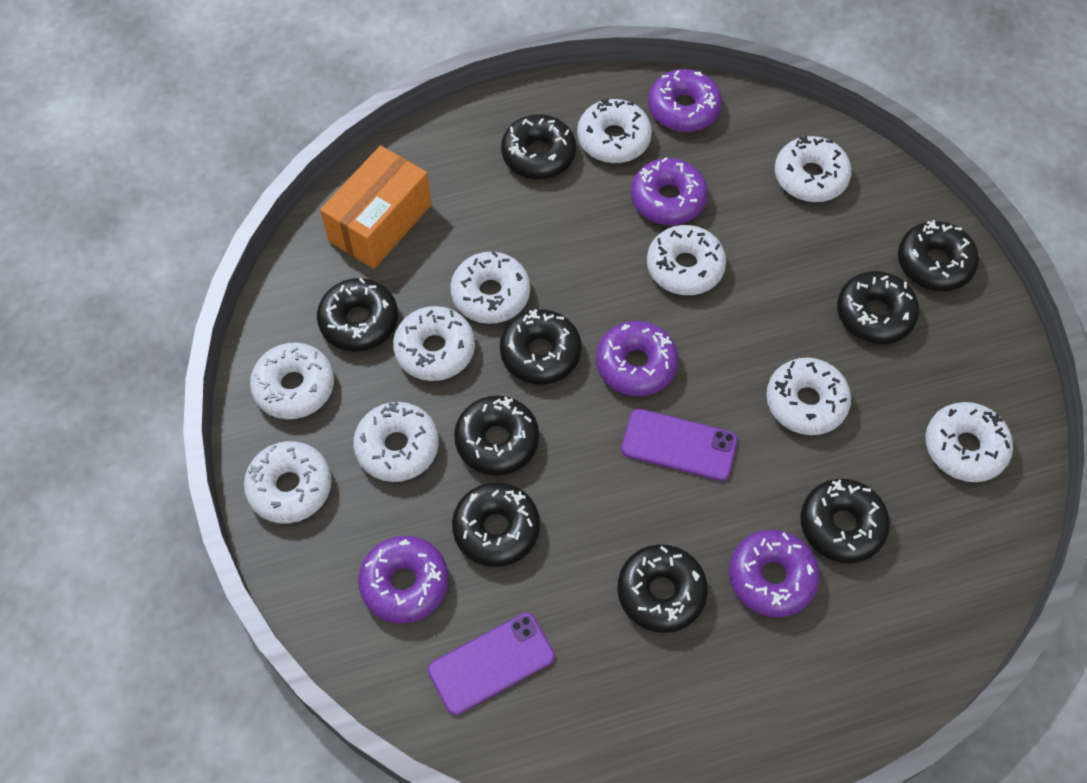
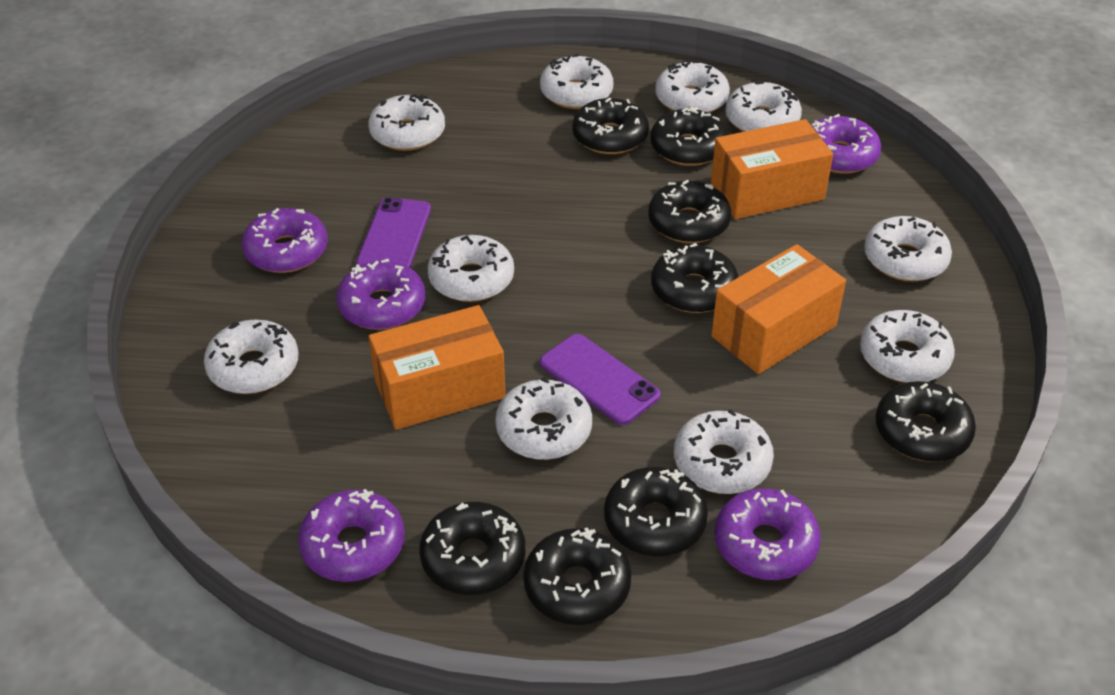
black donut: [317,278,398,352] [452,482,540,567] [454,395,539,475] [500,309,581,384] [501,114,576,179] [617,544,708,633] [800,479,890,563] [837,271,919,344] [898,220,979,291] = 9 -> [419,502,525,595] [523,527,631,625] [572,98,649,154] [604,467,708,556] [648,180,731,243] [650,107,728,166] [651,243,738,313] [876,381,976,462] = 8
orange box: [320,145,431,269] = 1 -> [369,305,505,430] [711,119,833,219] [711,244,846,374] = 3

